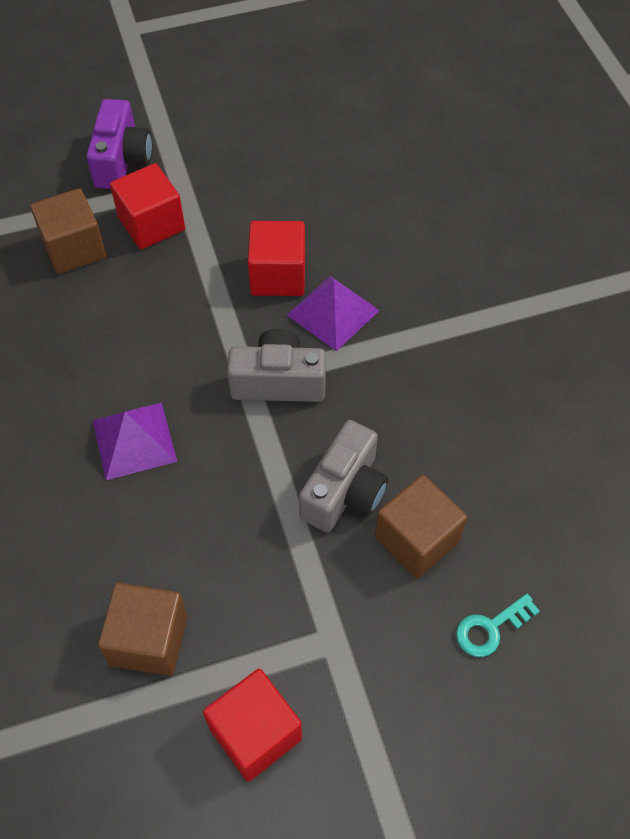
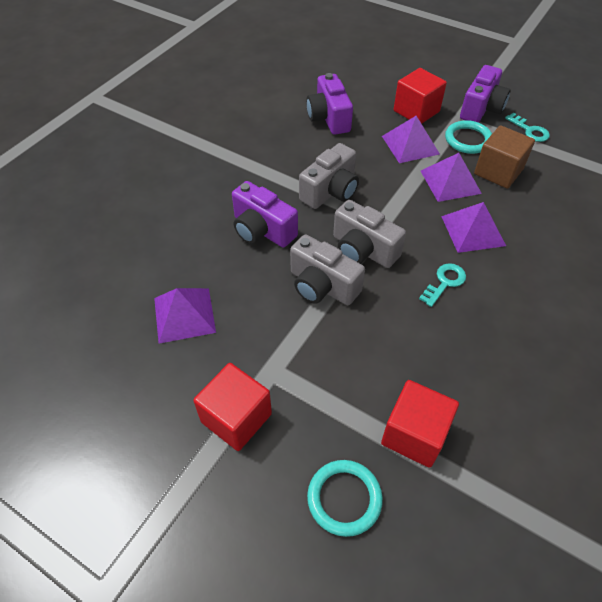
brown cube: [30,188,106,274] [98,583,187,676] [375,475,467,578] = 3 -> [474,125,535,189] = 1
grey camera: [227,329,326,402] [299,420,388,532] = 2 -> [290,234,365,305] [299,143,359,209] [333,200,406,268] = 3
purple camera: [86,99,152,189] = 1 -> [232,181,298,247] [306,73,353,135] [460,65,511,123] = 3
purple pyramid: [93,403,177,480] [287,276,380,351] = 2 -> [154,288,216,344] [382,116,440,163] [421,153,482,202] [441,202,506,253] = 4
turquoise key: [456,594,540,657] = 1 -> [419,263,466,307] [505,113,550,142] = 2
turquoise ring: none = 0 -> [307,460,383,537] [445,120,492,154] = 2

